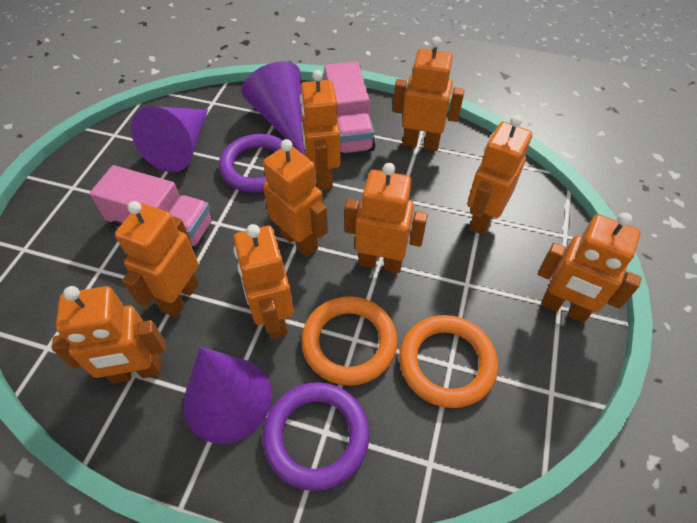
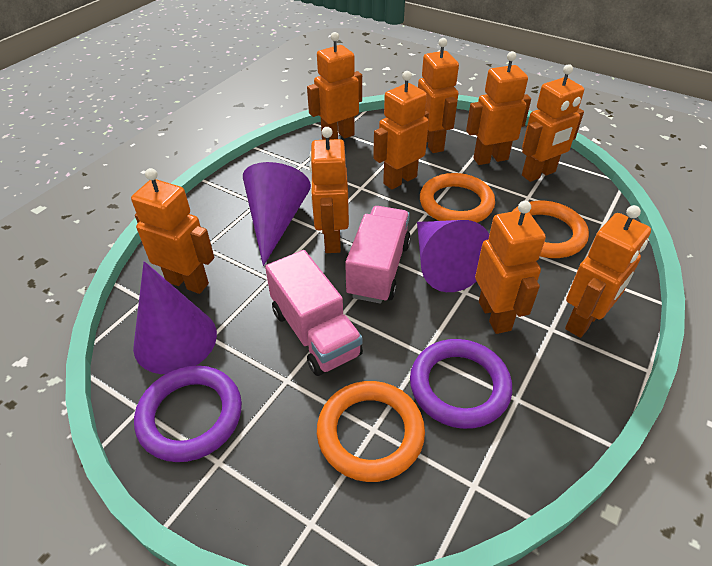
orange ring: [301,296,397,386] [399,315,498,408] = 2 -> [317,381,425,482] [420,173,495,223] [512,201,589,258] = 3

